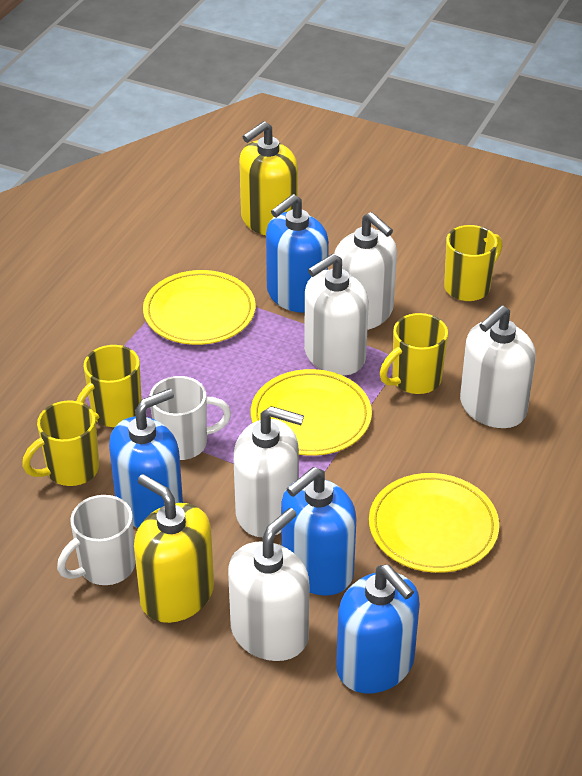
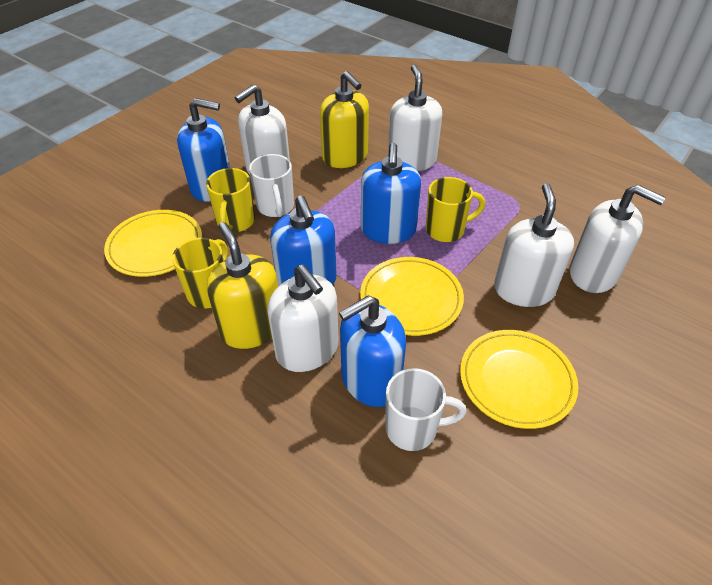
yellow mug: [22,400,99,486] [77,345,142,427] [380,313,448,394] [444,225,502,301] = 4 -> [172,238,228,309] [206,168,255,232] [426,177,485,242] = 3

